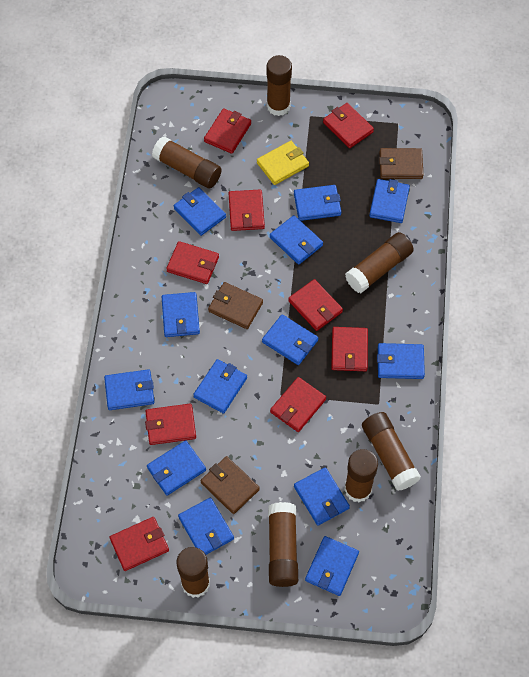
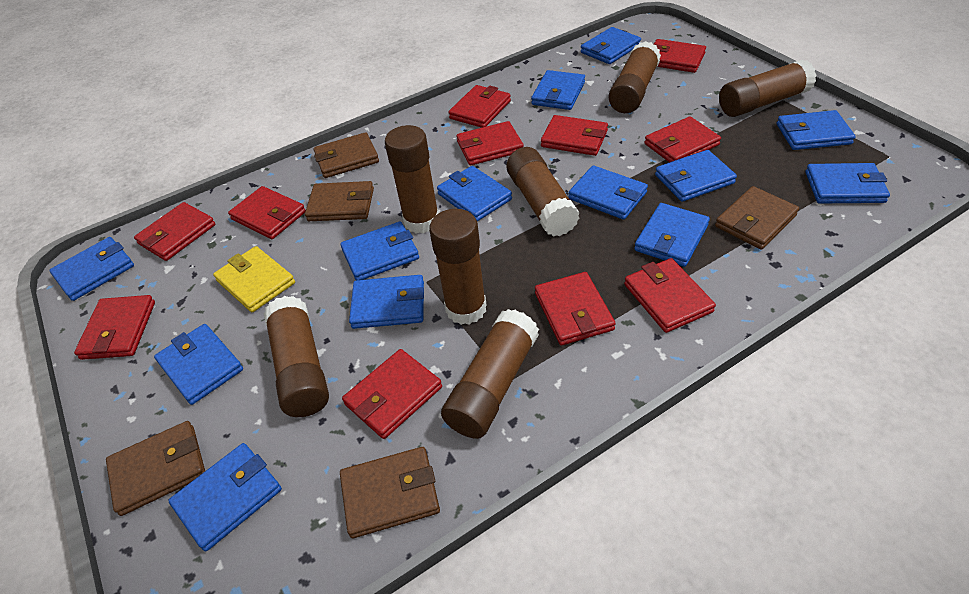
brown wallet: [200,456,260,514] [208,282,263,329] [379,148,423,179] = 3 -> [106,421,205,516] [305,181,374,221] [314,132,379,178] [340,447,440,538] [715,186,799,249] = 5
red wallet: [110,517,169,571] [145,404,196,445] [166,241,219,284] [204,108,251,154] [229,190,265,231] [270,377,326,432] [288,279,343,331] [323,103,374,148] [331,327,368,371] = 9 -> [74,295,155,360] [134,202,215,261] [228,186,306,239] [342,349,442,439] [449,85,511,128] [457,121,524,166] [535,272,616,345] [541,115,608,156] [624,258,716,333] [645,116,721,163] [653,39,706,73] = 11

